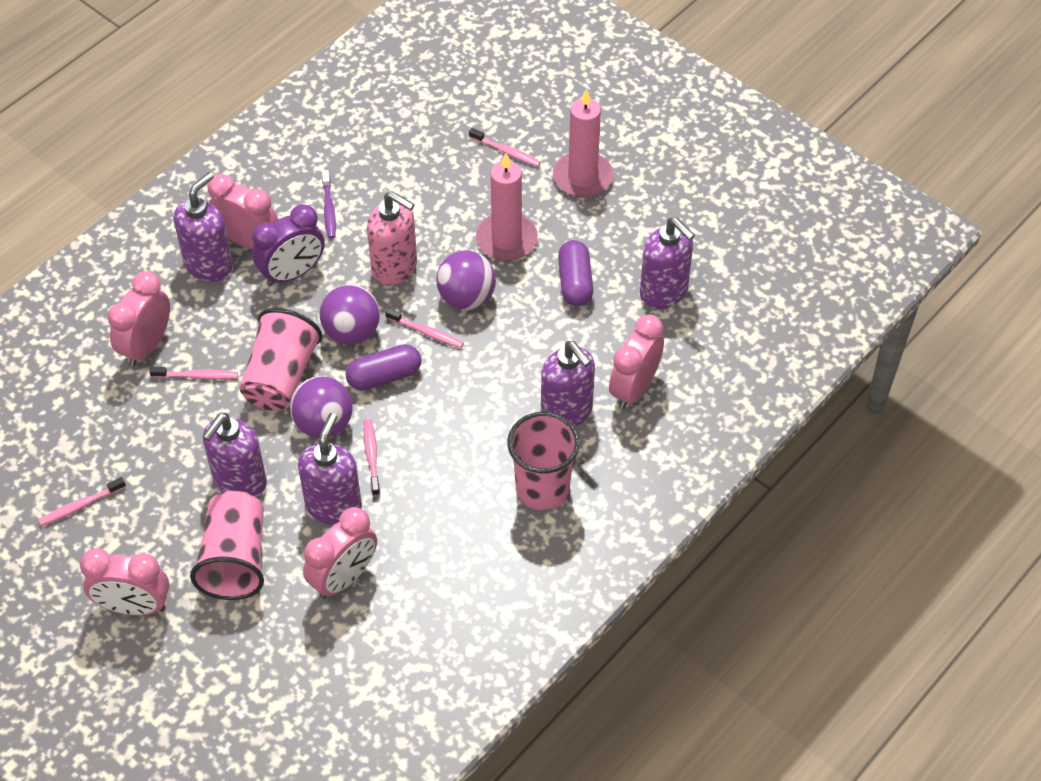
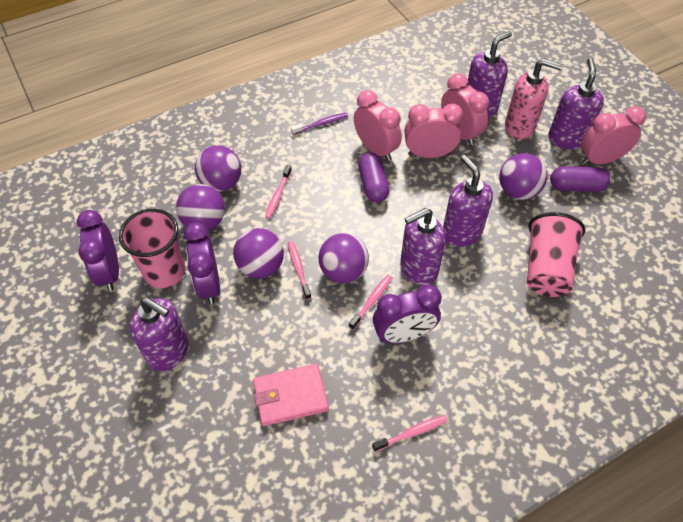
pink candle: [476,153,538,261] [553,89,613,198] = 2 -> none = 0
pink clock: [80,548,169,616] [108,271,170,367] [208,174,278,249] [303,507,377,599] [609,315,664,410] = 5 -> [354,90,402,161] [405,103,463,158] [441,73,489,145] [581,106,646,165] = 4
pink cup: [190,491,264,600] [240,308,322,411] [507,412,580,511] = 3 -> [119,209,185,288] [527,212,585,297] = 2
pink toothbrush: [39,477,126,526] [149,367,238,380] [364,419,380,496] [385,308,464,348] [469,128,541,167] = 5 -> [265,165,292,219] [288,241,311,300] [349,275,393,330] [372,415,448,452] = 4
pink wallet: none = 0 -> [253,364,329,426] = 1
purple ball: [290,376,353,438] [320,284,380,345] [436,250,496,310] = 3 -> [176,184,225,231] [195,145,241,192] [233,228,284,278] [319,233,369,283] [499,153,547,200] = 5
purple clock: [252,204,325,286] = 1 -> [77,210,119,291] [184,222,220,304] [373,285,441,343] = 3

